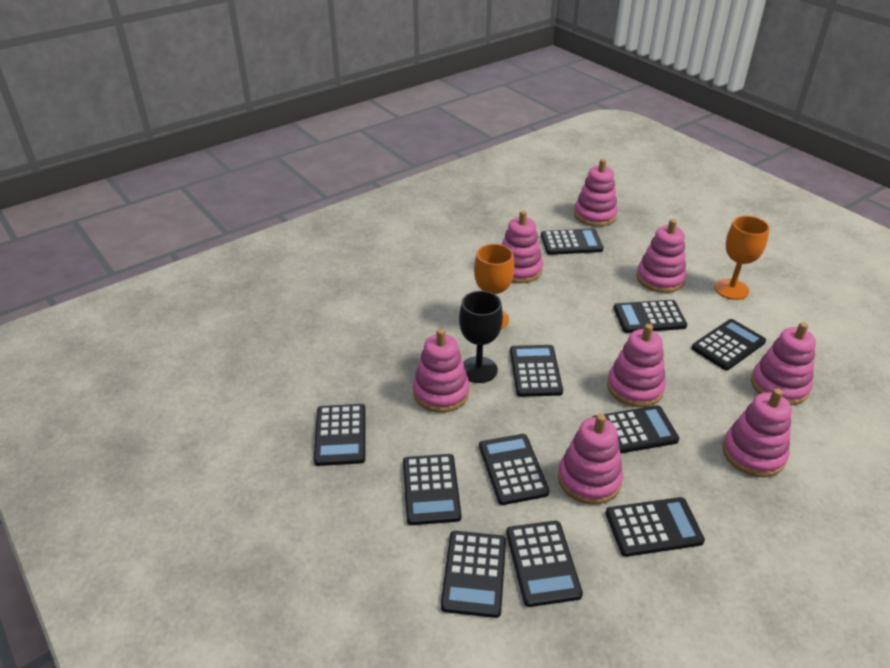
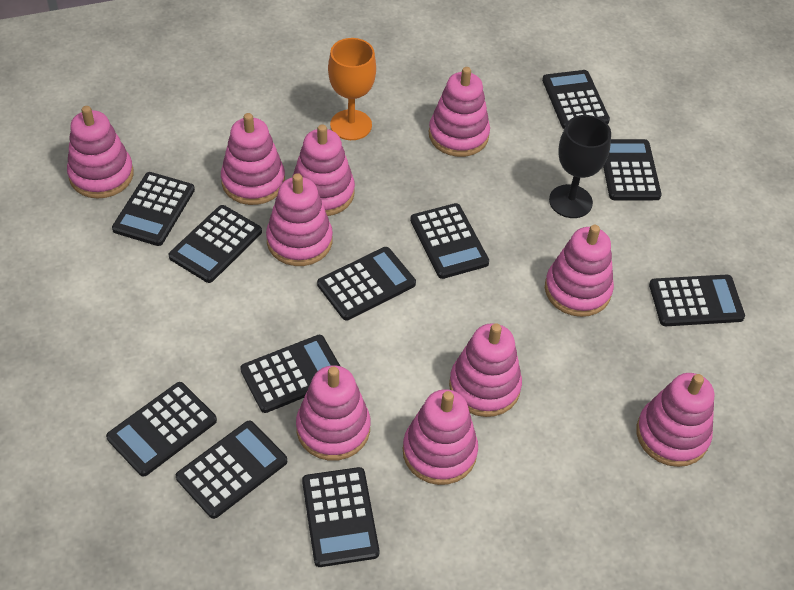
orange goblet: [474,244,514,329] [715,216,770,300] = 2 -> [328,38,376,140] = 1
pink stacking toy: [413,329,470,413] [502,210,543,283] [558,414,623,504] [574,159,618,227] [607,324,666,407] [636,219,686,293] [722,388,792,477] [751,322,816,405] = 8 -> [67,106,134,199] [221,113,285,205] [266,173,333,266] [292,124,355,216] [296,365,371,461] [403,389,478,485] [429,67,490,157] [449,323,522,417] [545,225,614,317] [636,373,714,467] = 10

